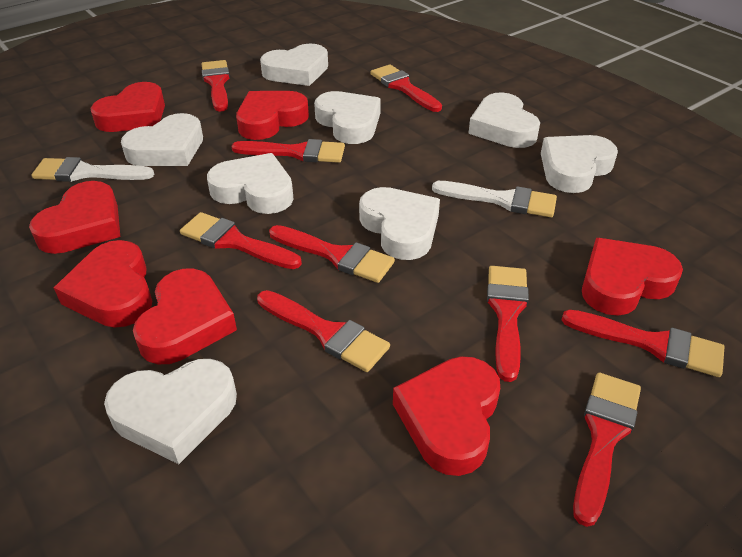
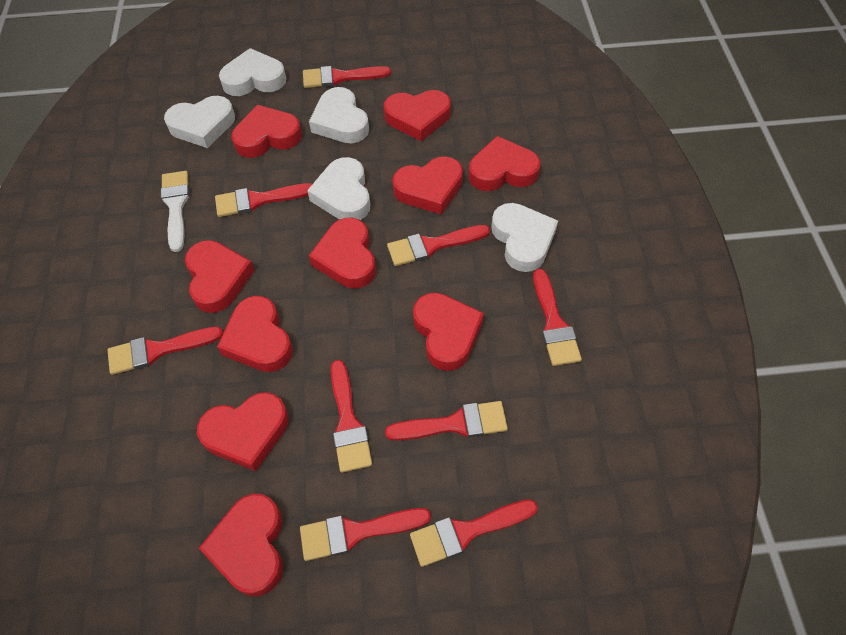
red heart: [29,181,120,254] [54,240,152,328] [91,82,165,132] [133,269,237,364] [236,91,309,140] [393,356,500,476] [582,238,683,316] = 7 -> [185,240,255,313] [197,392,289,471] [199,493,283,597] [217,296,293,372] [232,105,302,158] [309,218,376,288] [384,90,451,141] [392,156,463,214] [413,293,484,371] [469,136,540,191] = 10
white brush: [32,157,154,182] [432,181,557,217] = 2 -> [161,171,190,252] = 1
white heart: [104,359,237,464] [121,113,203,166] [207,153,294,214] [260,44,328,86] [314,91,381,144] [359,187,440,260] [468,92,540,148] [541,135,618,193] = 8 -> [164,96,235,148] [219,48,286,96] [307,157,370,220] [309,87,369,143] [491,203,558,272] = 5

